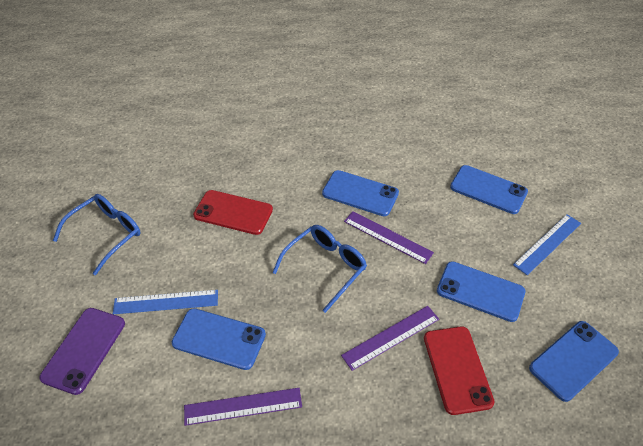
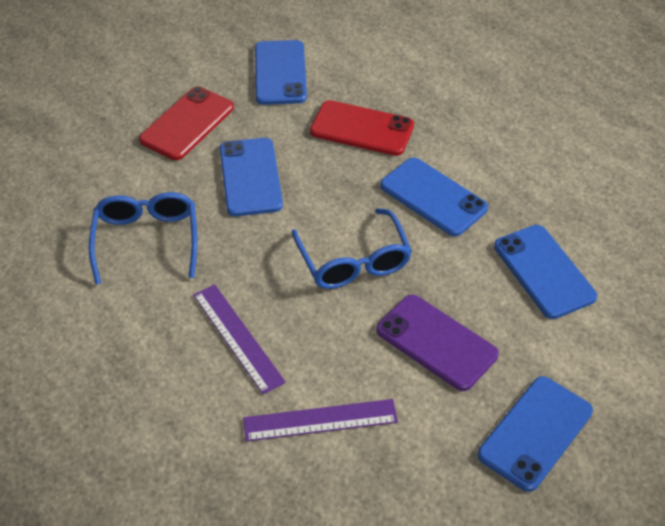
blue ruler: [113,290,218,314] [513,214,581,275] = 2 -> none = 0
purple ruler: [184,388,302,426] [341,306,439,371] [344,211,434,264] = 3 -> [193,284,286,395] [243,399,398,442] = 2

